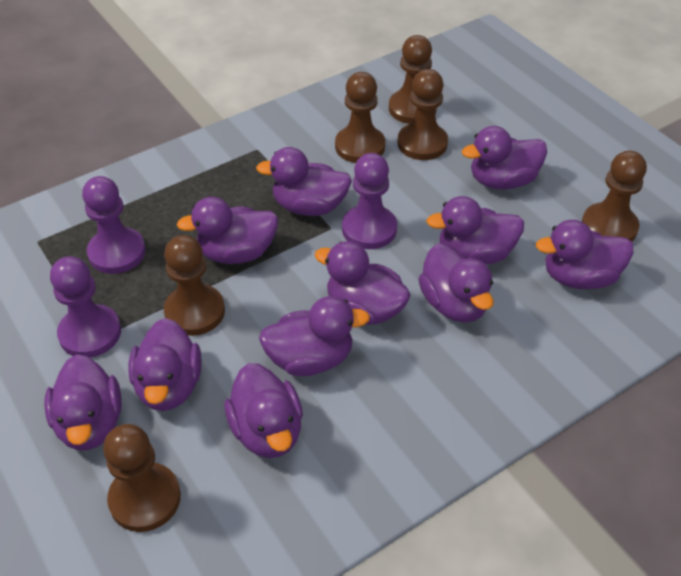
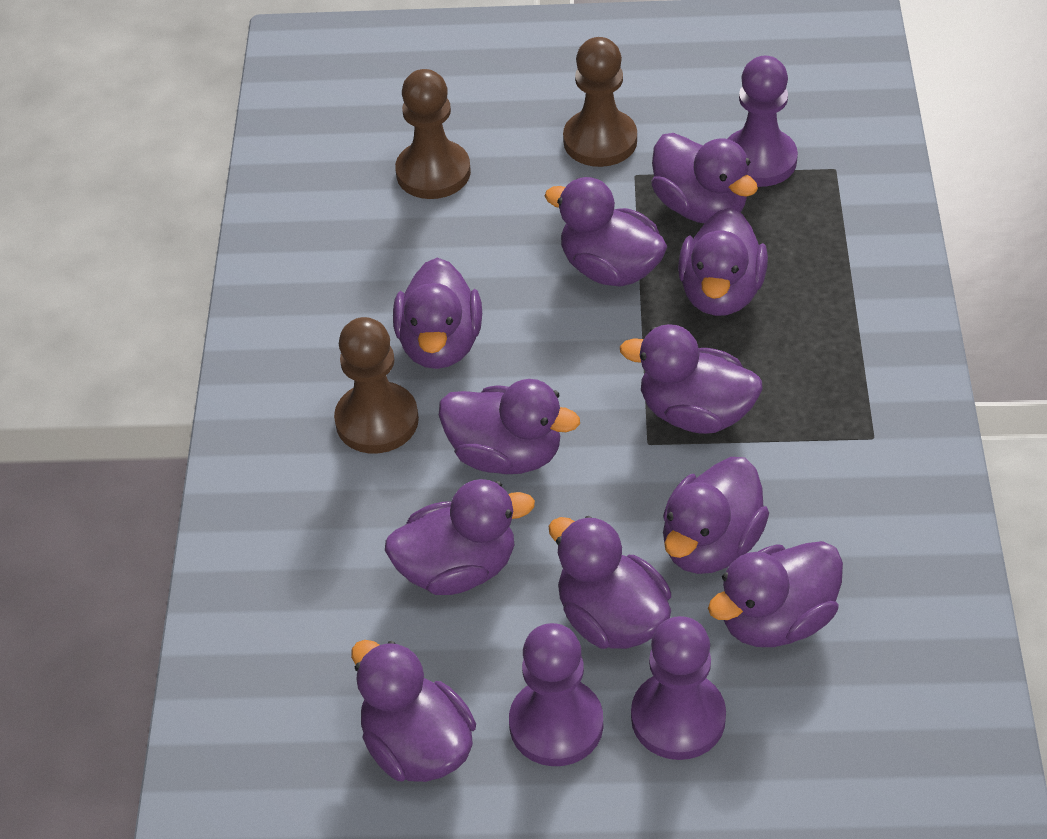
brown pawn: [103,424,181,532] [164,235,225,336] [335,72,385,163] [389,35,437,124] [397,69,448,160] [582,151,647,242] = 6 -> [334,317,419,453] [395,69,471,199] [563,37,637,167] = 3

